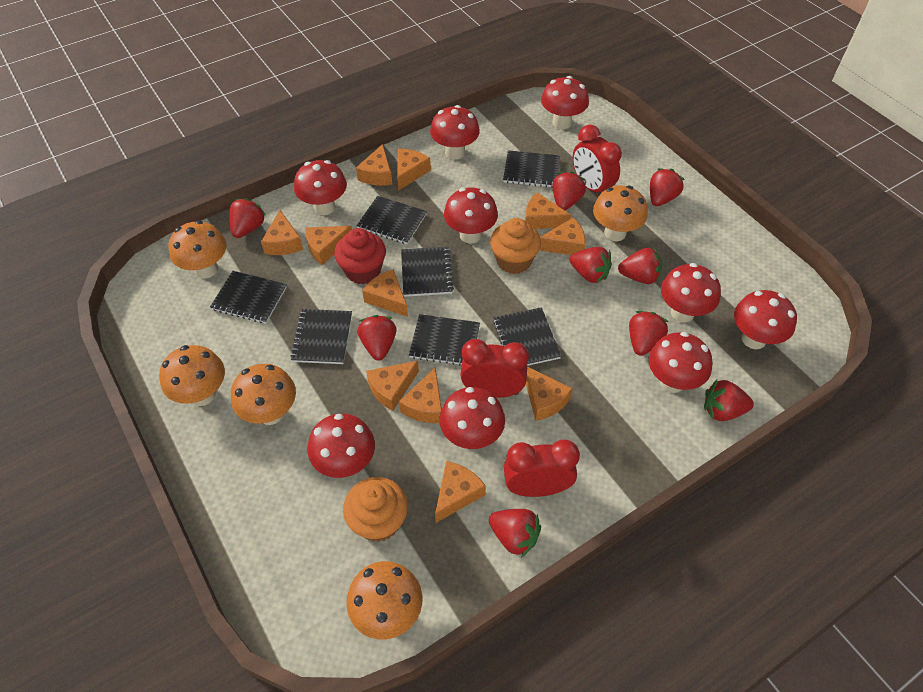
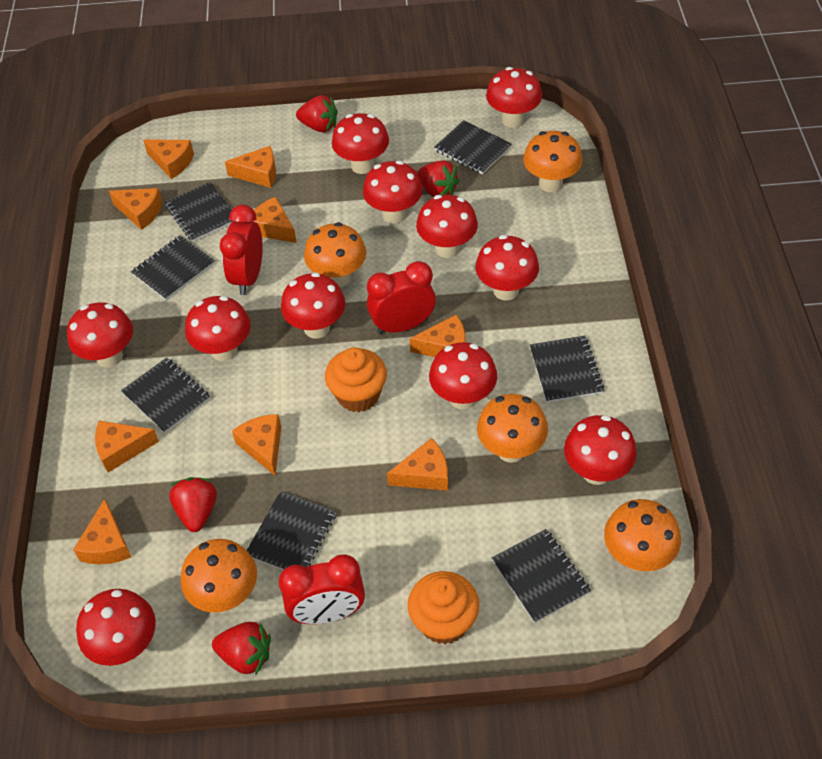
orange cheese: [261,210,303,255] [305,226,352,265] [356,144,392,186] [362,269,408,317] [366,361,419,411] [397,149,431,191] [399,368,442,423] [435,461,486,523] [525,192,571,229] [526,367,573,421] [540,218,585,255] = 11 -> [73,499,131,564] [95,421,159,472] [109,188,162,230] [143,139,194,179] [225,146,276,188] [232,414,281,476] [254,197,297,243] [387,438,448,491] [410,315,466,357] = 9
red cupcake: [334,228,386,284] = 1 -> none = 0
red mushroom: [294,160,347,215] [308,413,375,478] [430,105,480,160] [439,387,505,449] [444,188,498,244] [541,76,589,129] [649,332,712,393] [661,263,721,322] [734,290,797,349] = 9 -> [67,302,133,368] [76,589,156,666] [185,296,251,361] [281,272,345,339] [332,113,389,174] [363,161,422,223] [416,195,478,258] [429,342,497,410] [475,235,539,301] [486,67,542,128] [564,415,637,485] = 11
red strawberry: [229,198,266,238] [358,315,396,361] [489,509,541,557] [552,171,586,210] [570,247,612,283] [618,247,662,284] [629,311,668,356] [650,168,684,206] [704,380,754,421] = 9 -> [169,477,217,532] [212,622,271,675] [296,95,338,132] [417,161,460,197] = 4

